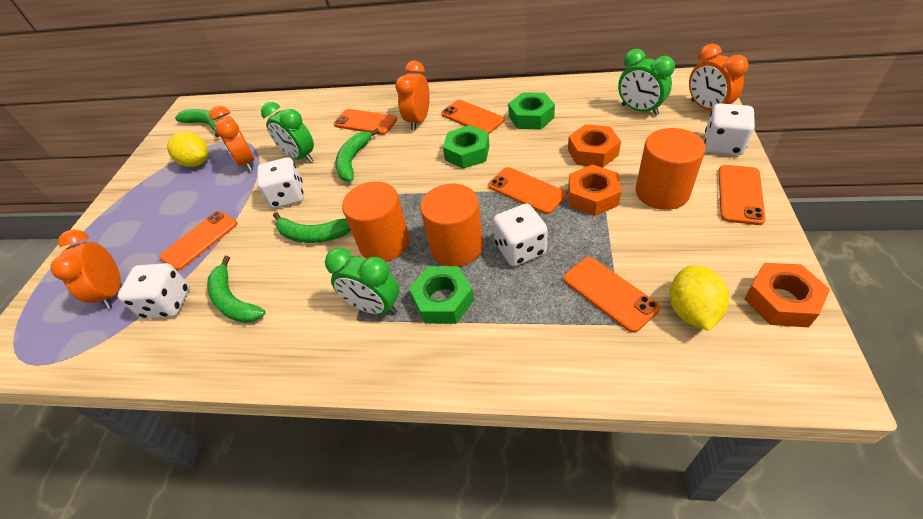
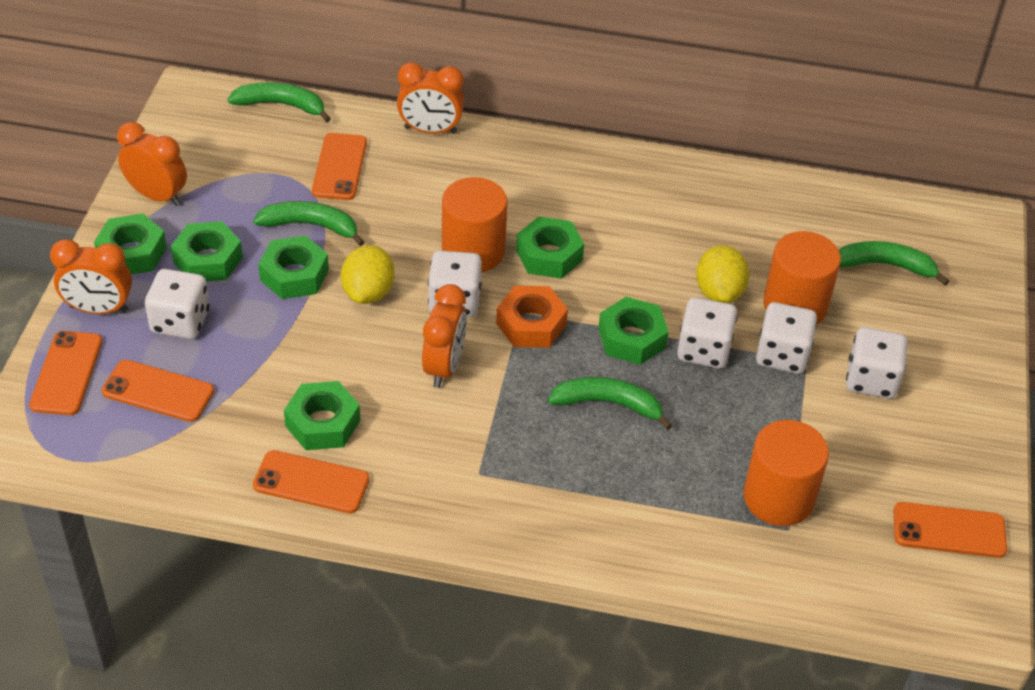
green clock: [261,102,314,163] [325,248,399,315] [618,49,675,116] = 3 -> none = 0
green nut: [409,266,474,324] [443,125,490,169] [508,93,555,130] = 3 -> [94,213,167,275] [171,221,243,282] [258,235,329,299] [284,381,360,450] [516,216,584,279] [598,297,669,365] = 6
orange nut: [568,124,621,168] [568,165,621,216] [744,263,830,327] = 3 -> [496,286,568,348] = 1
orange phone: [159,211,238,271] [334,109,397,135] [441,100,505,134] [488,167,566,214] [563,257,660,333] [718,165,766,225] = 6 -> [29,331,102,415] [102,360,214,422] [253,450,369,513] [312,133,367,200] [893,502,1007,558] = 5
white dice: [118,263,189,319] [257,157,303,209] [493,203,548,266] [704,103,755,155] = 4 -> [145,269,210,339] [428,251,482,317] [677,297,737,368] [756,302,817,374] [846,327,908,399] = 5

